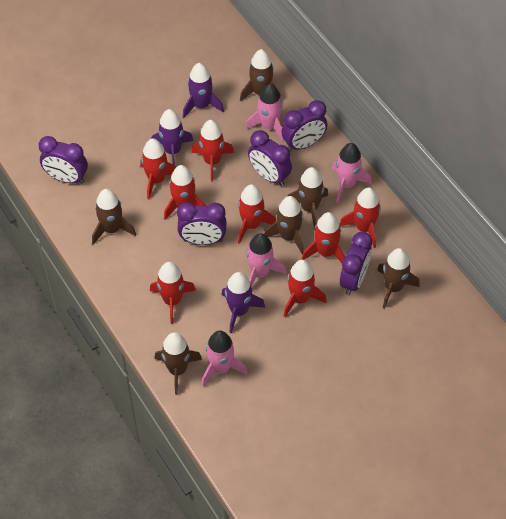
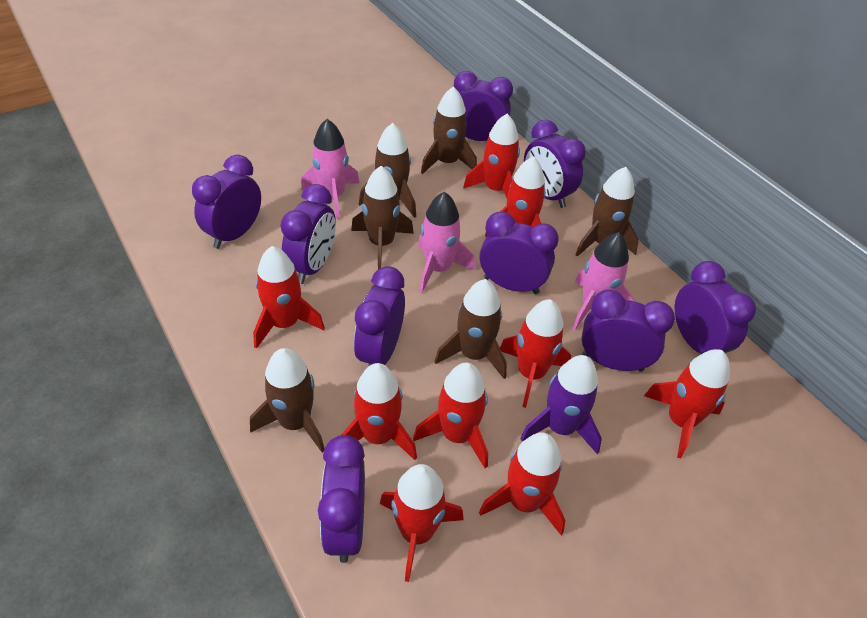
pink rocket: [201,330,248,386] [245,84,284,142] [246,233,286,287] [332,143,372,203] = 4 -> [301,119,360,219] [418,192,475,293] [572,232,634,330] = 3
purple clock: [39,136,88,184] [177,202,226,245] [248,130,292,186] [281,100,327,151] [340,232,372,295] = 5 -> [192,155,261,249] [280,184,336,284] [318,435,365,563] [354,266,405,367] [454,71,513,141] [480,212,559,294] [524,120,586,208] [581,289,675,372] [675,261,756,354] = 9
purple rocket: [151,109,193,166] [183,63,224,118] [221,272,265,333] = 3 -> [520,355,602,454] = 1
red rocket: [140,138,176,199] [150,262,196,324] [164,165,206,220] [191,120,234,181] [238,184,276,244] [284,260,327,317] [302,212,345,263] [339,187,381,248] = 8 -> [253,246,325,349] [342,363,417,460] [380,464,464,582] [413,362,488,468] [463,114,520,198] [479,432,566,535] [485,156,546,237] [500,299,571,408] [644,349,730,459] = 9

